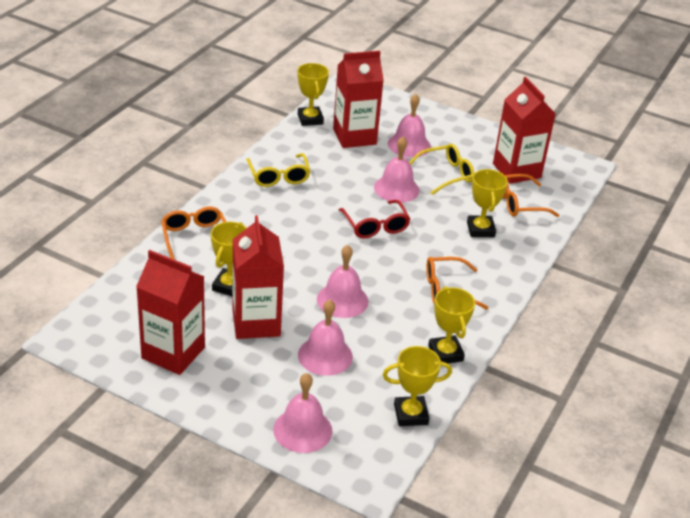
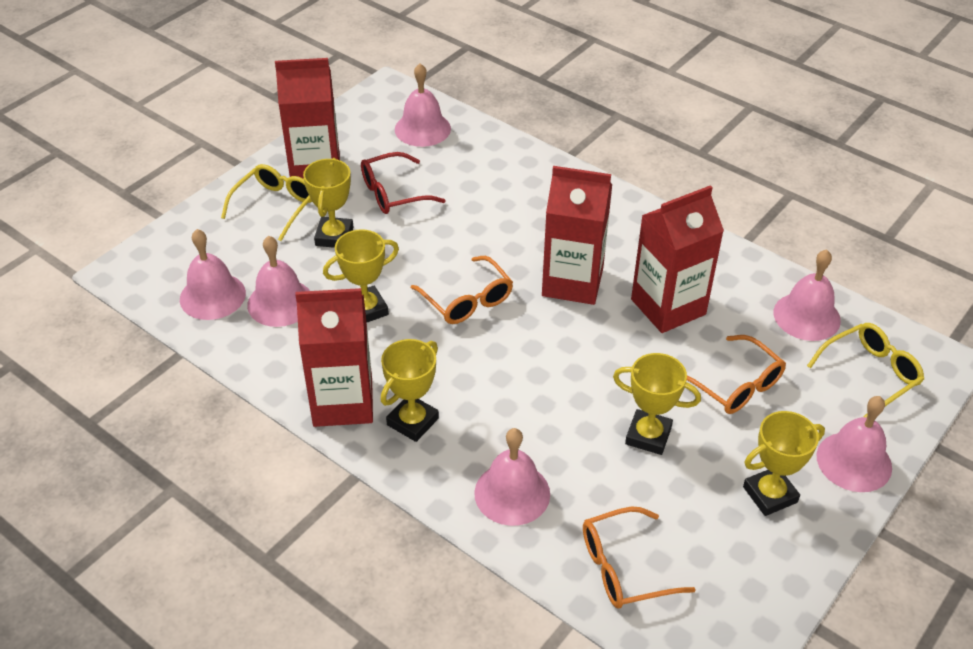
pink bell: [273,373,332,453] [298,300,353,376] [317,245,368,318] [374,137,419,203] [388,94,431,157] = 5 -> [180,229,246,320] [247,236,310,327] [395,63,451,147] [474,428,550,526] [773,249,841,341] [817,396,892,492] = 6

